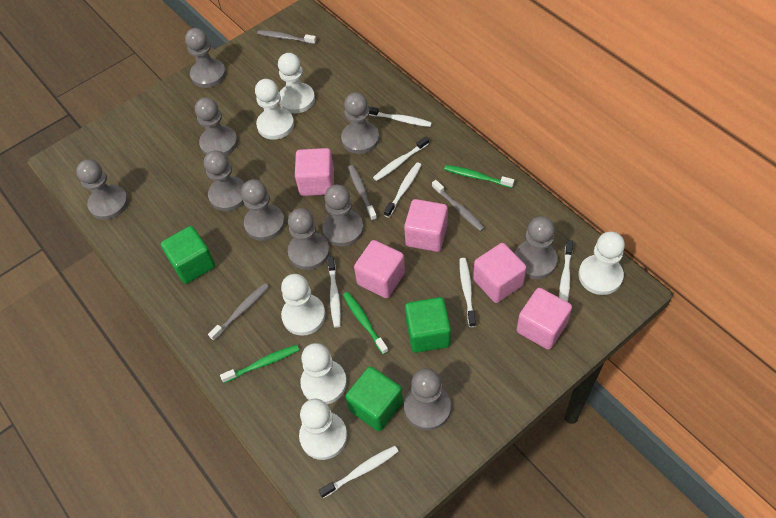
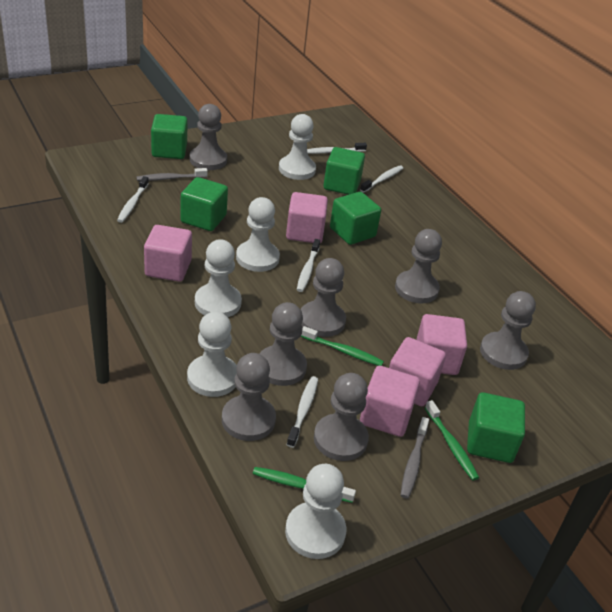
green cube: [161,226,215,284] [345,366,403,431] [405,297,451,353] = 3 -> [151,114,188,159] [180,177,228,231] [323,147,365,195] [330,192,381,245] [467,392,525,463] = 5
grey pawn: [76,159,128,220] [185,28,226,88] [195,97,238,156] [204,150,245,211] [241,179,285,241] [288,208,330,270] [322,185,364,246] [341,92,379,154] [404,368,451,430] [515,216,558,279] = 10 -> [190,104,227,170] [222,353,276,441] [259,302,307,386] [301,258,346,337] [314,373,369,461] [395,229,442,303] [480,291,536,370] = 7
grey toothbrush: [208,283,269,341] [257,30,316,44] [348,165,377,221] [432,180,485,231] = 4 -> [136,168,208,181] [401,417,429,499] = 2
white pawn: [255,79,294,140] [278,53,315,114] [281,274,326,336] [299,399,347,460] [300,343,347,404] [578,231,625,295] = 6 -> [187,311,237,397] [195,239,242,317] [236,197,280,272] [279,114,316,180] [285,464,347,559] = 5
white toothbrush: [318,446,399,498] [328,256,341,328] [368,106,432,127] [373,136,429,181] [384,162,421,217] [460,258,476,327] [559,240,573,302] = 7 -> [117,176,149,223] [287,376,318,448] [297,239,320,292] [307,143,367,154] [360,165,403,193] = 5

